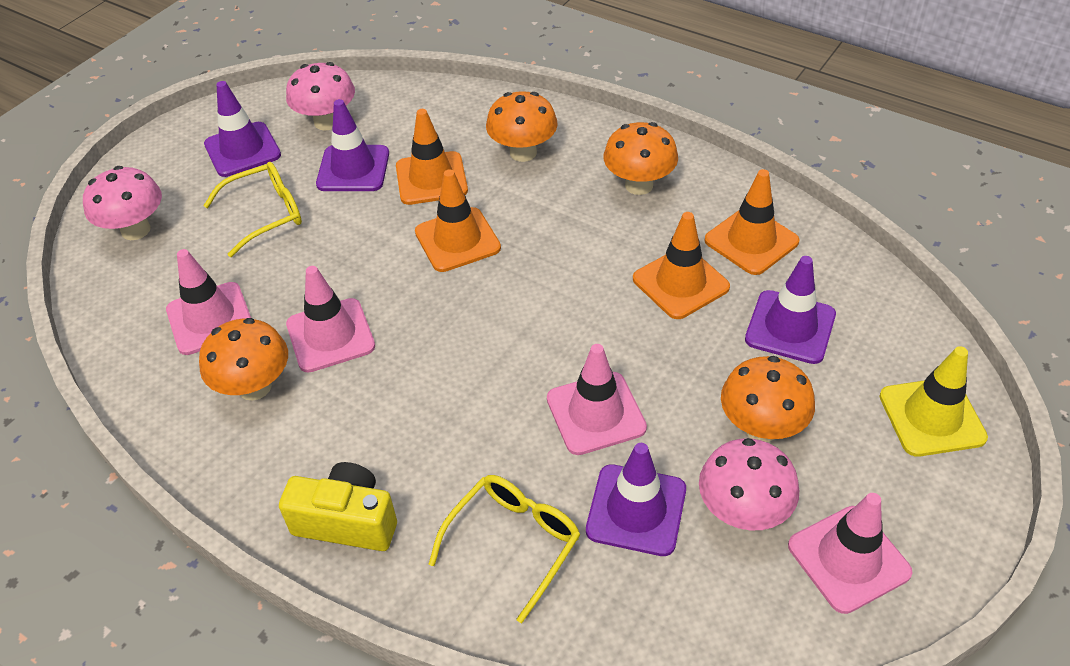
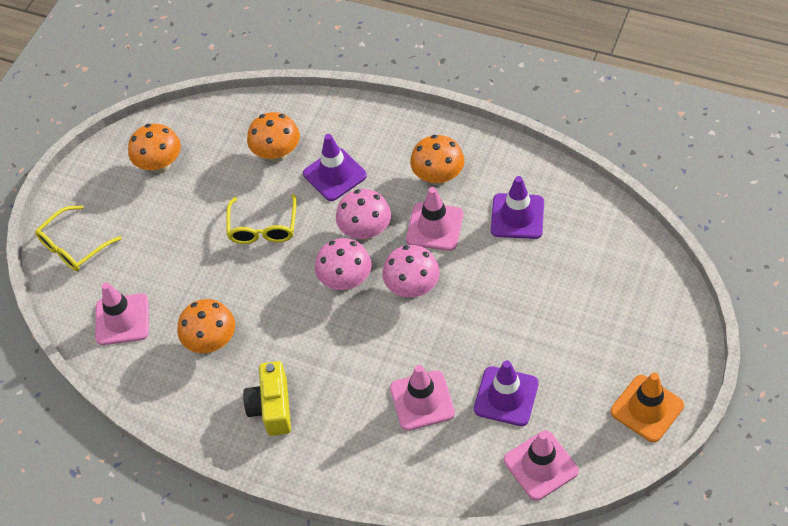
orange traffic cone: [396,109,468,205] [415,169,501,272] [633,212,730,319] [704,169,800,275] = 4 -> [610,373,684,442] = 1
purple traffic cone: [204,81,281,177] [316,99,389,191] [586,443,686,556] [745,256,836,364] = 4 -> [303,134,367,201] [474,360,539,426] [491,176,544,239] = 3
yellow traffic cone: [880,346,988,457] = 1 -> none = 0

